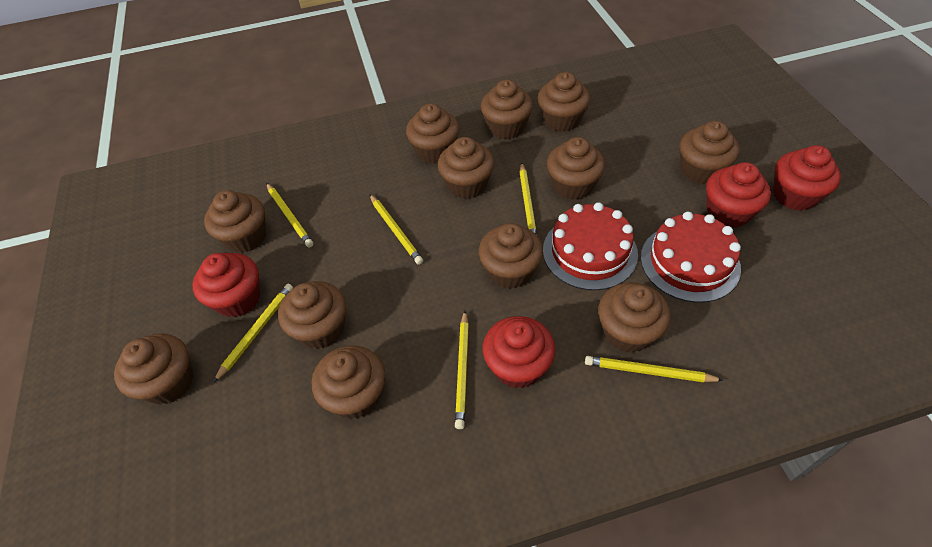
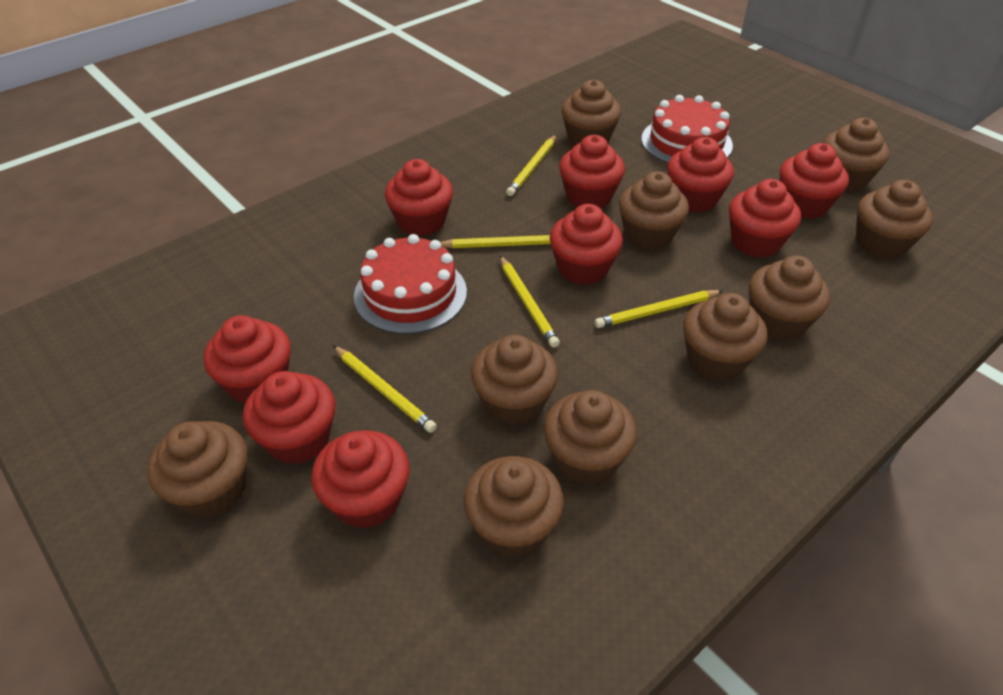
brown cupcake: [114,333,194,405] [204,190,266,253] [278,281,346,349] [312,345,385,419] [406,103,460,164] [438,137,494,199] [479,223,543,289] [481,79,533,139] [538,72,590,132] [547,137,605,200] [598,282,671,353] [680,121,740,184] = 12 -> [147,421,248,518] [464,456,564,558] [471,335,558,425] [544,390,637,485] [562,80,621,145] [619,171,689,250] [683,293,767,381] [749,255,830,341] [823,118,889,191] [856,180,933,259] = 10
red cupcake: [192,253,260,317] [483,316,555,388] [706,162,771,228] [773,145,841,211] = 4 -> [204,315,291,404] [243,371,335,464] [311,430,410,529] [385,159,453,236] [550,204,623,285] [559,135,625,208] [667,137,734,212] [729,179,801,258] [780,143,849,219] = 9
yellow pencil: [213,284,293,383] [266,183,313,248] [370,194,423,265] [455,311,469,429] [519,162,537,235] [585,356,724,382] = 6 -> [333,345,437,433] [440,235,551,248] [500,256,560,348] [506,135,557,196] [595,290,722,328] = 5

